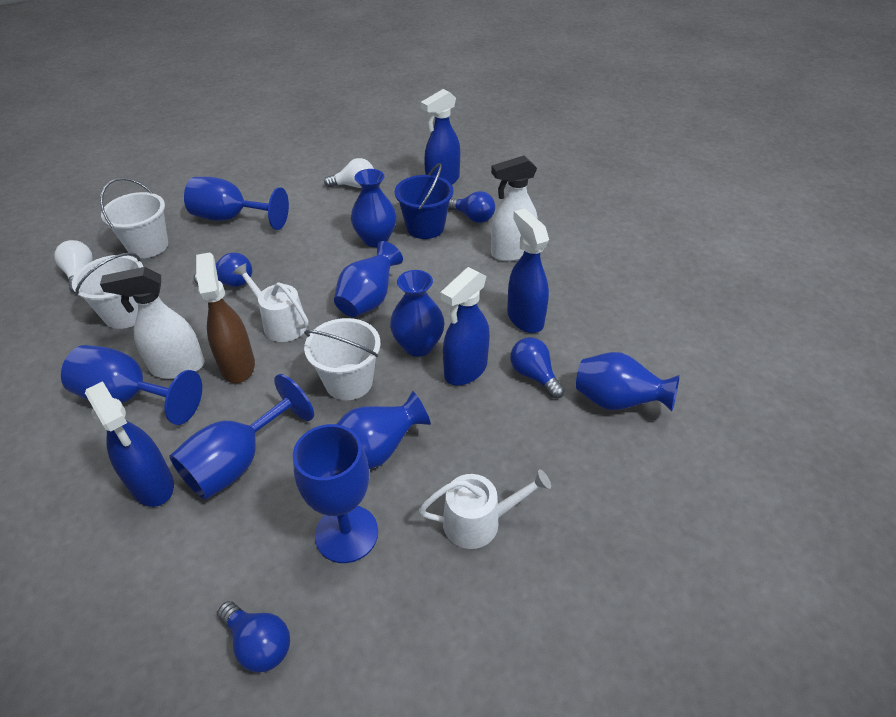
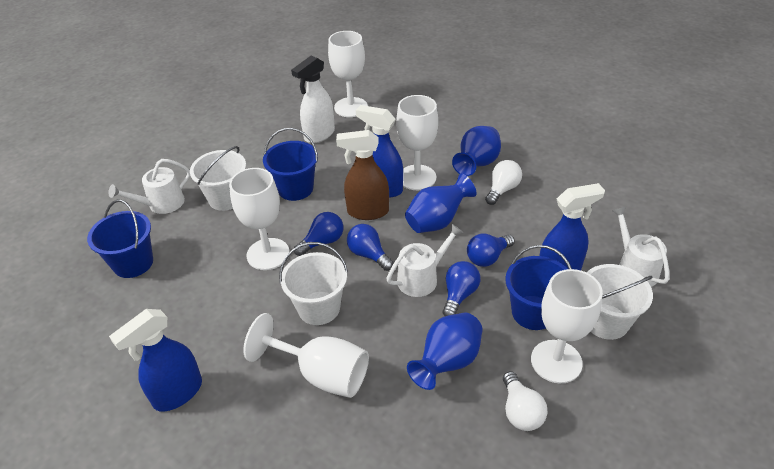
blue bucket: [395,163,453,239] = 1 -> [87,200,153,278] [263,128,318,201] [505,245,572,330] = 3
blue goblet: [61,345,202,425] [169,374,314,500] [184,177,289,230] [293,424,378,563] = 4 -> none = 0
blue spray bottle: [85,381,174,507] [421,89,460,185] [441,267,490,385] [507,208,549,333] = 4 -> [109,309,202,412] [356,105,403,198] [539,183,605,270] = 3
blue vase: [334,241,403,317] [337,391,431,469] [351,169,397,247] [390,270,445,357] [576,352,680,411] = 5 -> [405,174,477,233] [407,313,483,390] [452,126,501,176] = 3
white goblet: none = 0 -> [229,168,289,270] [243,313,369,398] [328,31,368,117] [396,95,438,190] [531,269,603,383] = 5
white spray bottle: [100,267,205,379] [491,156,537,261] = 2 -> [291,55,335,143] = 1
white watering can: [233,263,309,342] [419,469,551,549] = 2 -> [108,159,190,214] [386,224,463,297] [612,207,670,287] = 3

